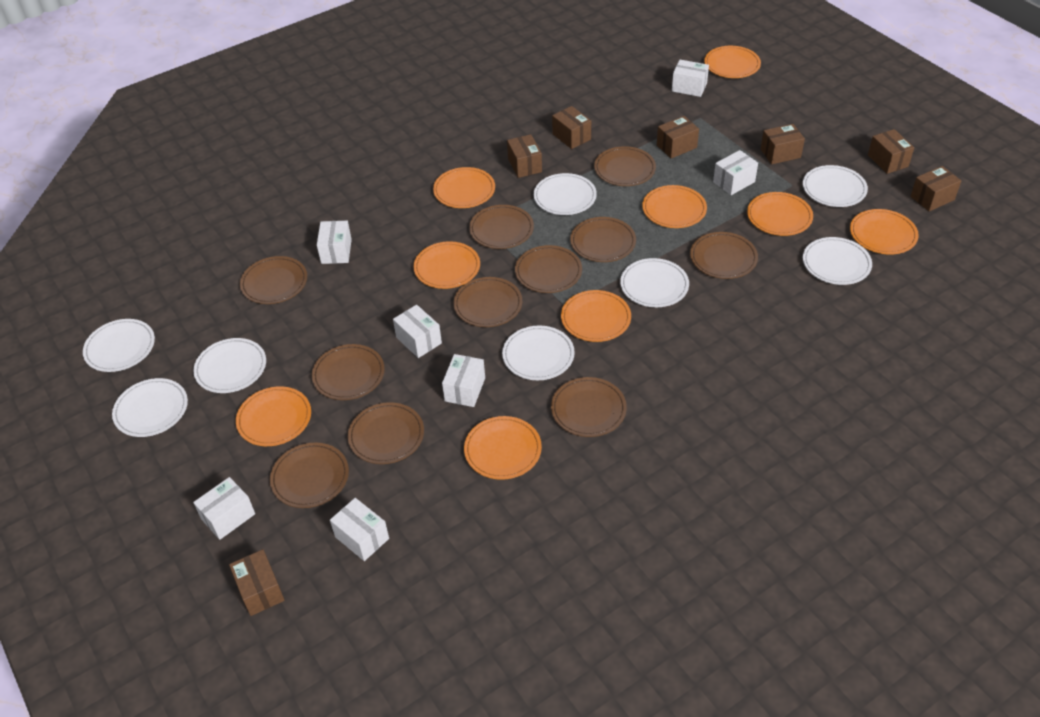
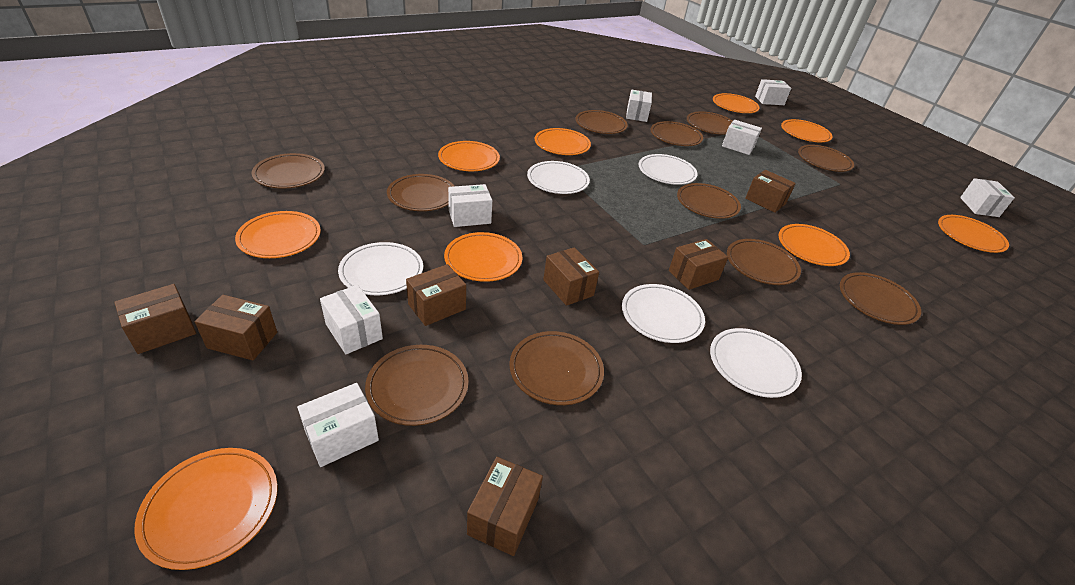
white plate: [83,319,155,372] [112,378,188,437] [193,338,266,393] [502,325,575,380] [534,173,597,215] [620,258,689,307] [803,165,868,207] [803,237,872,285] = 8 -> [338,242,423,295] [527,161,590,194] [622,284,705,343] [639,154,698,185] [710,328,802,398] = 5

